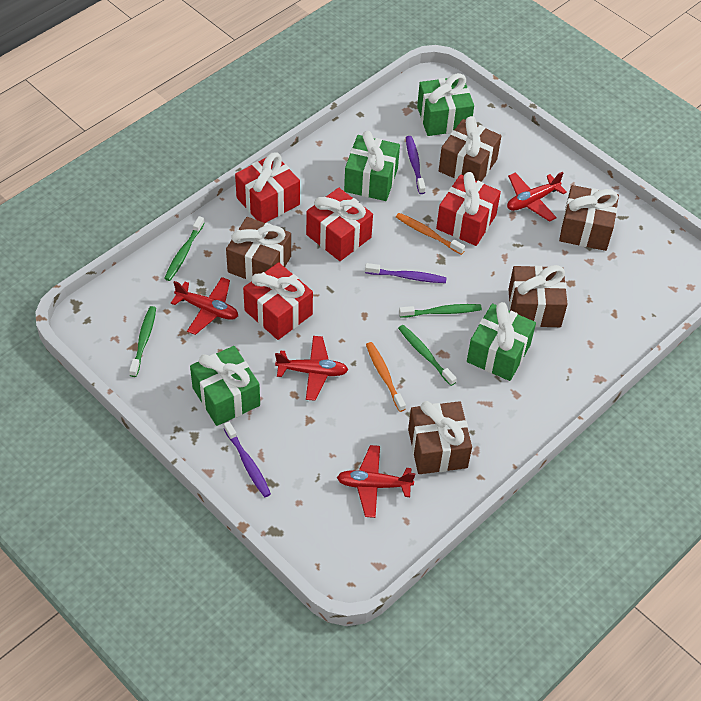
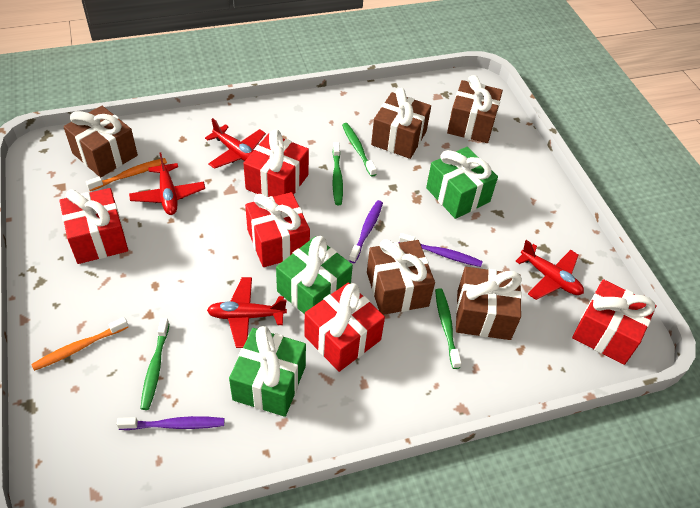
green gift: [190,346,260,426] [344,131,400,201] [417,73,474,136] [467,302,536,381] = 4 -> [229,326,306,417] [276,236,353,314] [426,147,498,219] = 3
red gift: [235,152,300,223] [243,262,313,340] [306,188,373,261] [436,172,501,246] = 4 -> [59,188,128,264] [243,130,309,197] [245,192,310,267] [304,283,385,372] [572,279,657,365] = 5

